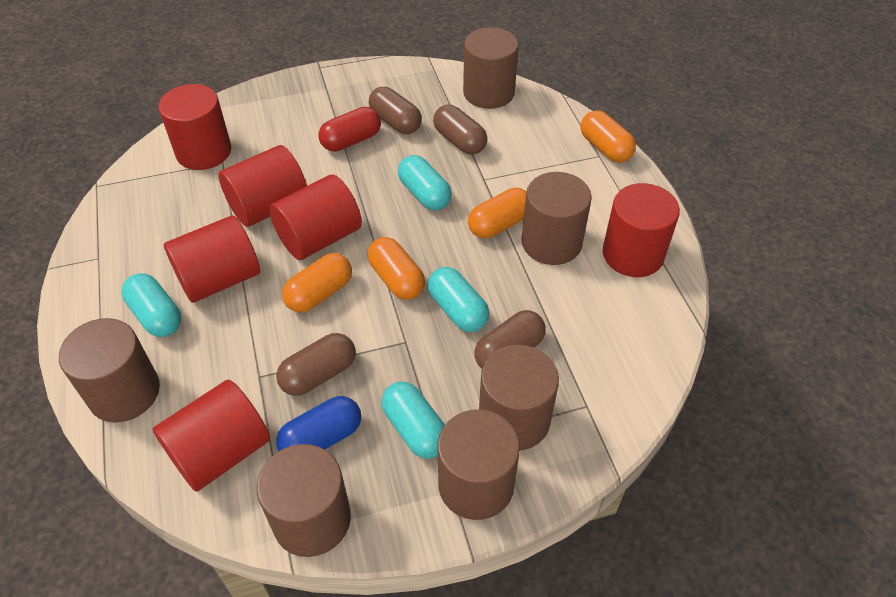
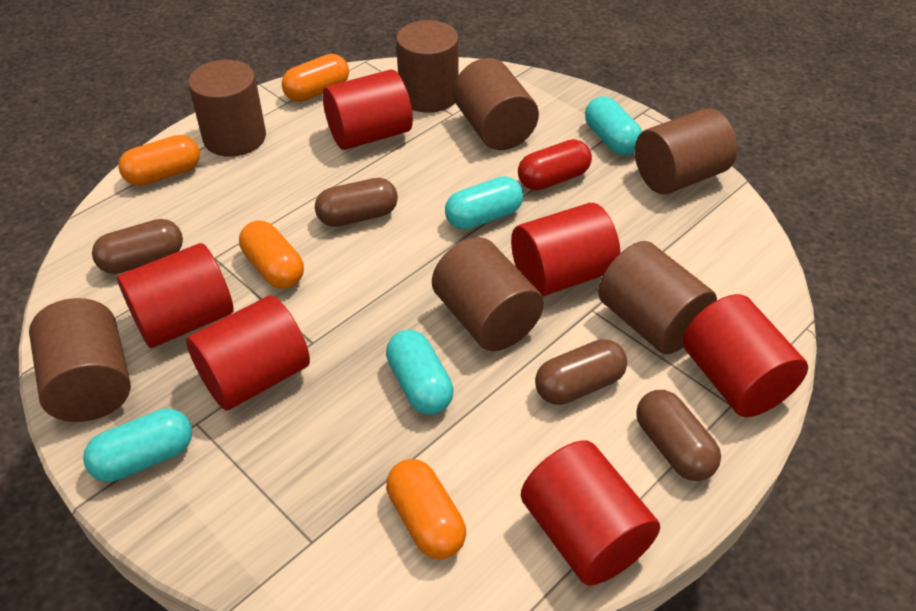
blue capsule: [276,396,361,451] = 1 -> none = 0
brown cylinder: [59,318,160,423] [257,444,351,557] [437,409,520,520] [463,27,519,109] [479,345,559,450] [521,172,592,265] = 6 -> [29,298,131,422] [188,60,266,157] [396,20,459,113] [432,237,544,351] [453,58,539,150] [598,241,717,354] [635,108,737,194] = 7

